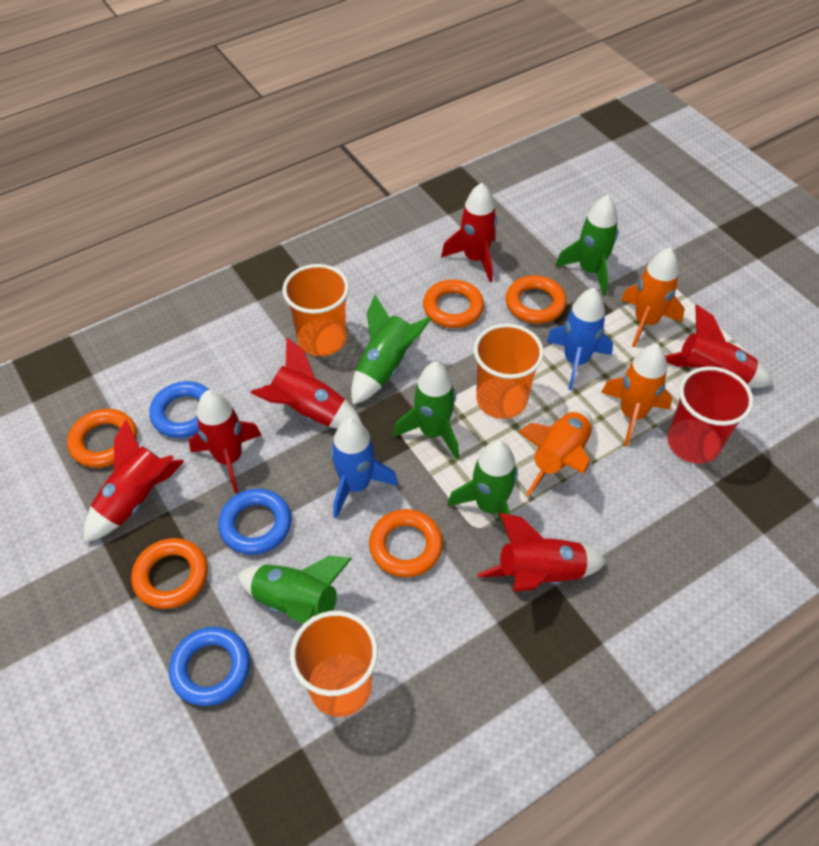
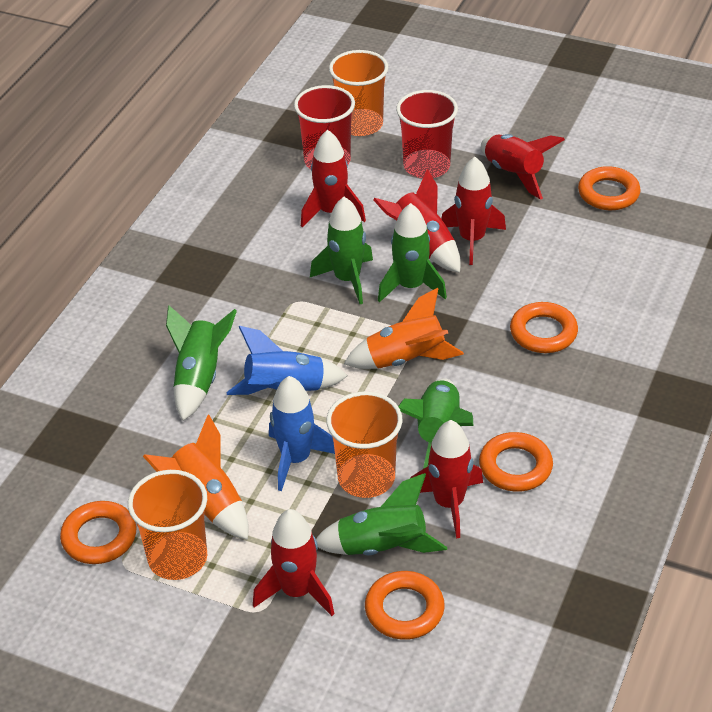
blue ring: [149,381,209,438] [169,627,250,706] [218,489,292,555] = 3 -> none = 0
orange rocket: [518,410,592,496] [601,344,672,446] [621,248,685,348] = 3 -> [143,415,249,540] [344,288,464,369] = 2
red cup: [667,366,754,464] = 1 -> [294,85,355,169] [396,90,458,178] = 2

